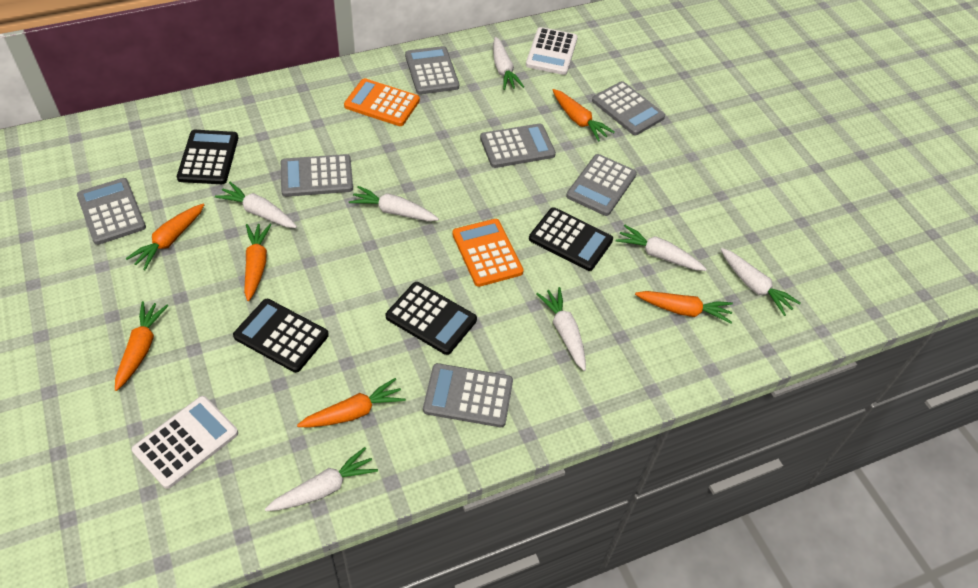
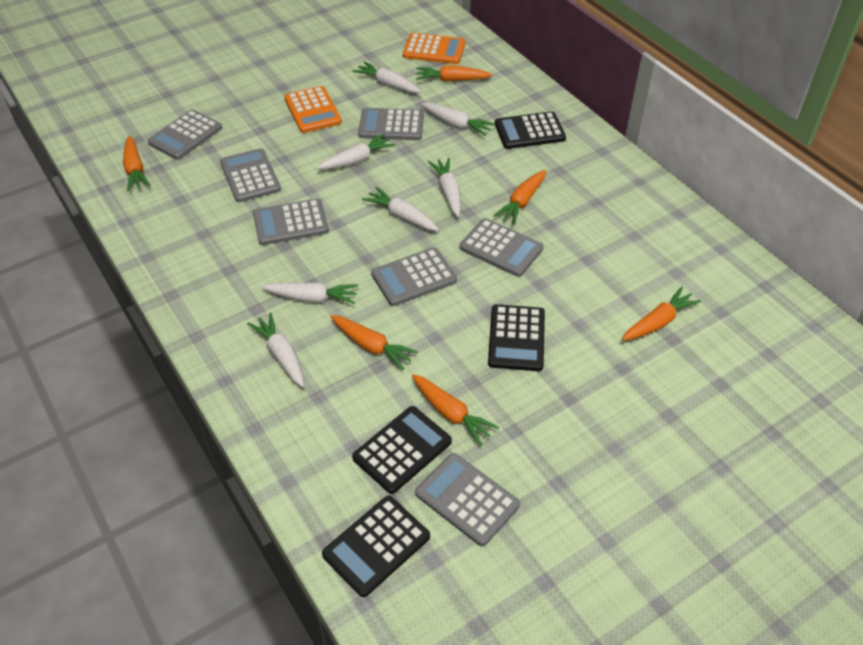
white calculator: [132,396,238,489] [526,27,578,75] = 2 -> none = 0

